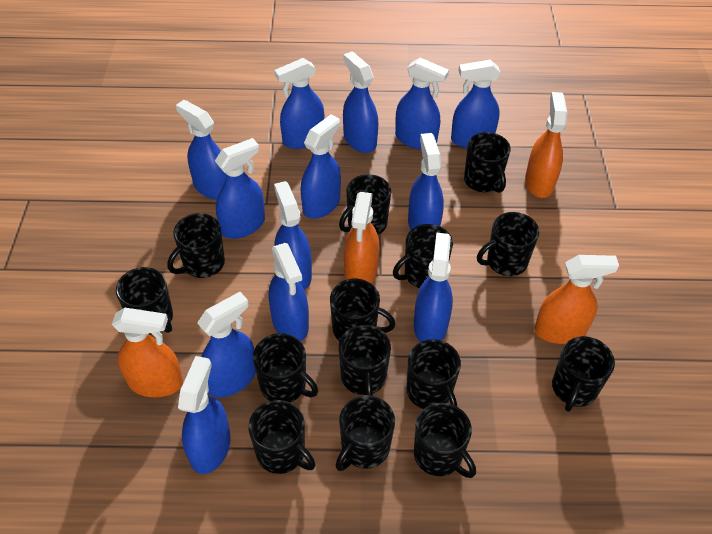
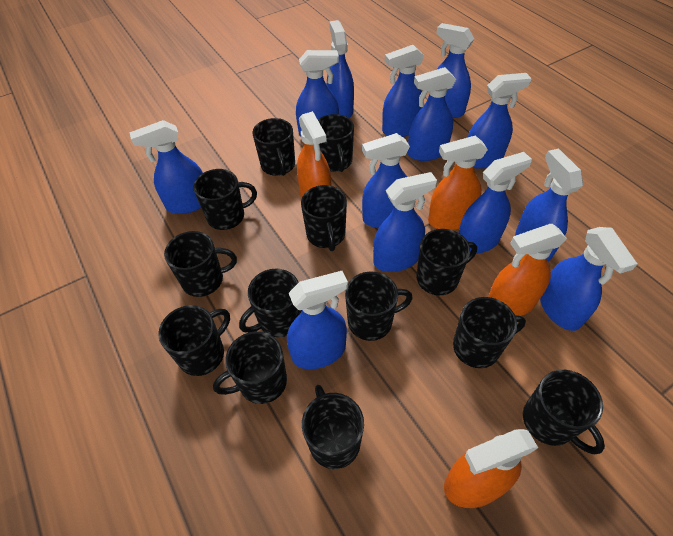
black mug: [116,267,173,335] [167,213,225,278] [248,400,315,474] [253,333,318,402] [330,279,396,341] [336,395,395,471] [339,174,391,235] [339,325,391,396] [393,224,453,288] [407,339,461,409] [414,403,476,478] [464,132,511,193] [477,212,539,276] [552,336,615,412] = 14 -> [158,305,230,376] [164,231,237,297] [193,169,257,230] [213,331,287,404] [239,269,302,337] [253,118,295,176] [301,185,347,251] [302,385,364,469] [318,114,354,172] [345,272,413,341] [416,229,477,295] [453,297,526,368] [523,370,605,454] = 13

